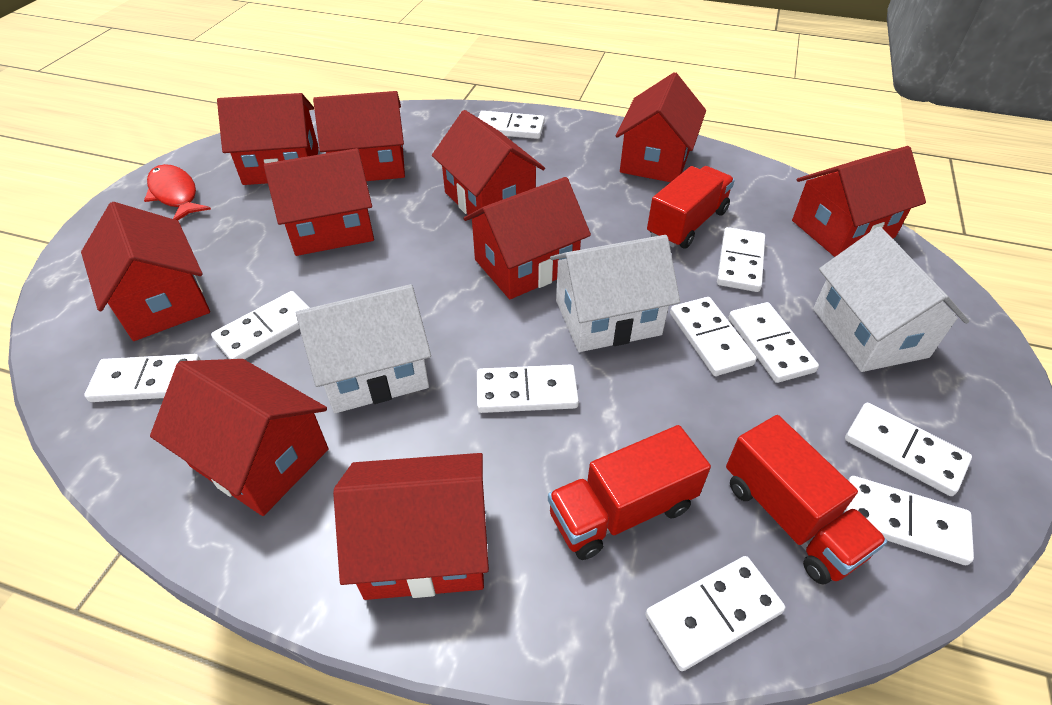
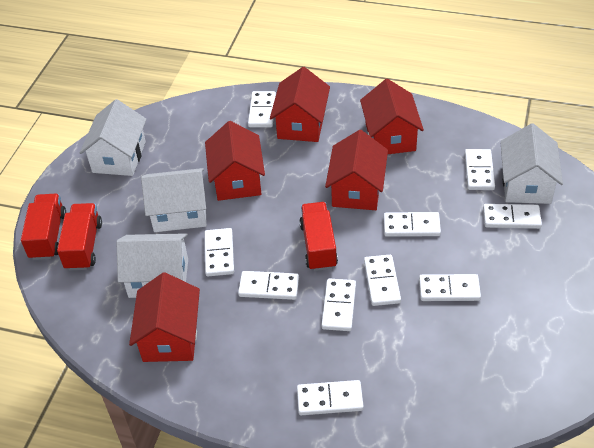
red fish: [144,164,211,220] = 1 -> none = 0
red house: [81,202,210,341] [150,359,328,516] [217,93,319,185] [264,148,374,256] [313,91,405,181] [333,453,489,600] [432,110,545,219] [463,177,591,299] [616,72,706,182] [792,146,926,257] = 10 -> [129,272,200,362] [205,121,265,201] [270,67,330,142] [325,130,388,210] [360,79,424,154] = 5
white house: [296,284,431,413] [550,235,680,352] [813,227,969,372] = 3 -> [80,99,147,176] [116,233,188,298] [141,168,207,232] [500,123,563,204] = 4

